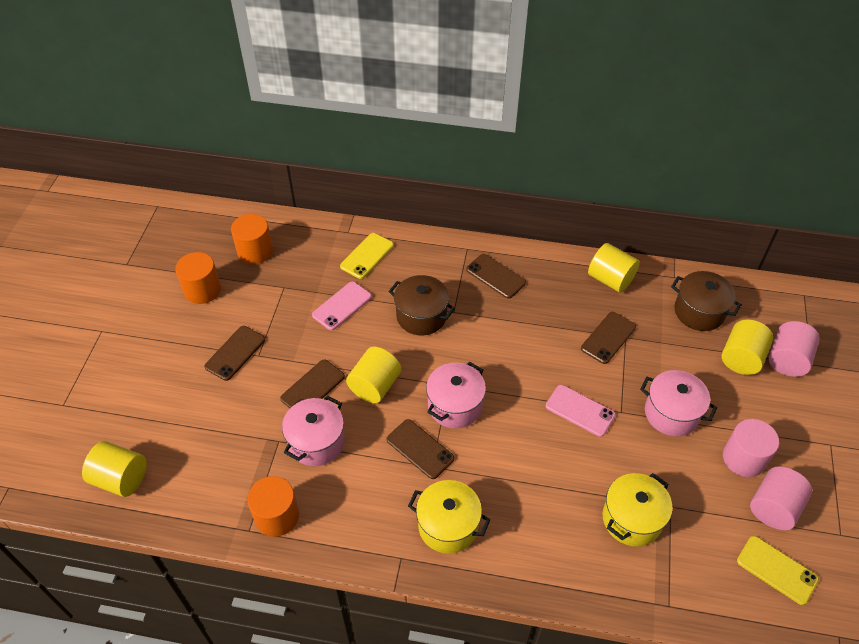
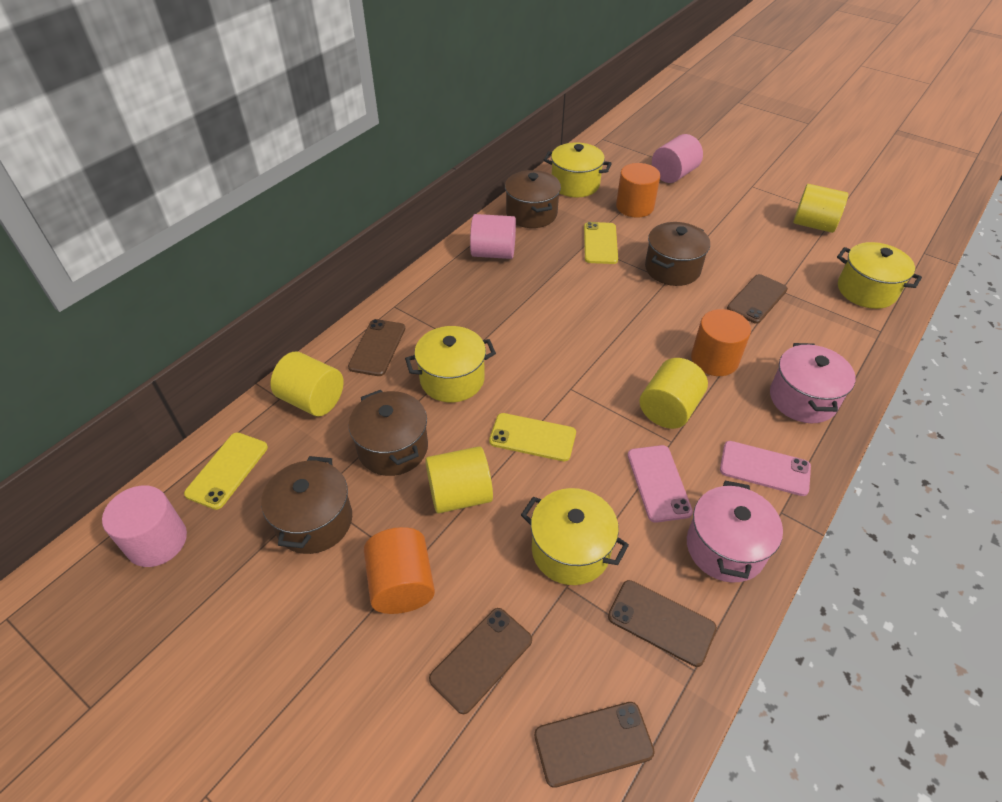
brown pot: [388,275,455,335] [671,271,742,331] = 2 -> [261,456,352,554] [349,390,428,476] [505,170,561,228] [645,222,710,286] = 4
pink pot: [282,396,345,466] [426,362,486,428] [640,370,717,436] = 3 -> [687,481,783,583] [770,343,856,423] = 2
yellow phone: [340,233,394,279] [737,536,819,605] = 2 -> [184,432,268,510] [489,413,576,461] [584,222,618,264] = 3
yellow pot: [408,480,491,554] [603,473,672,546] = 2 -> [405,326,496,402] [521,488,629,585] [544,142,612,197] [837,242,922,309] = 4

